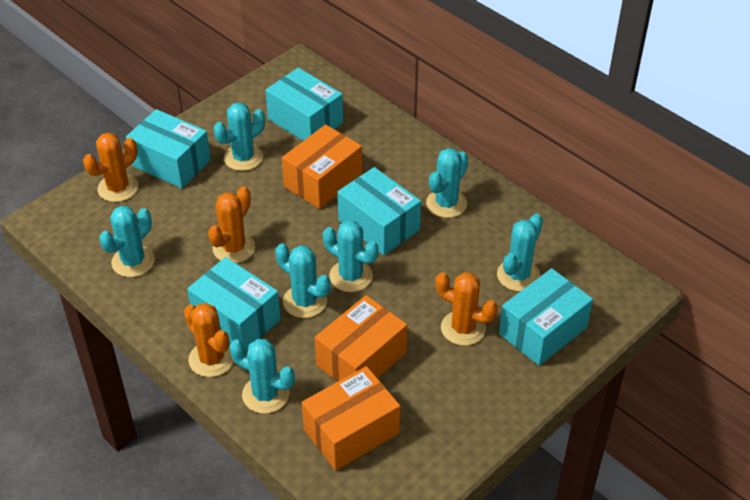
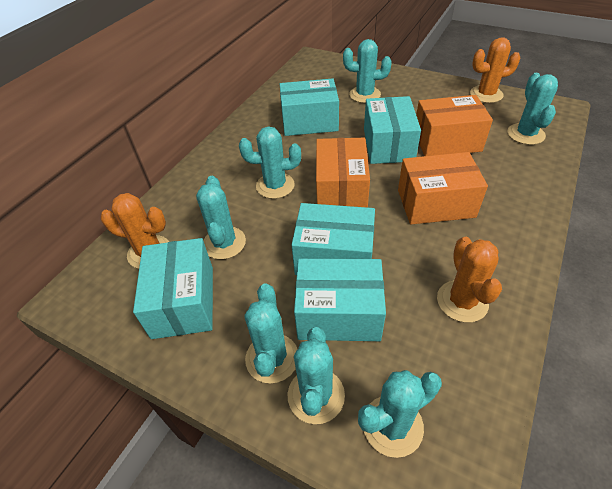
orange cactus: [83,132,138,202] [184,303,234,377] [208,187,255,263] [435,272,498,346] = 4 -> [100,193,170,269] [437,237,502,323] [470,37,520,103] = 3

